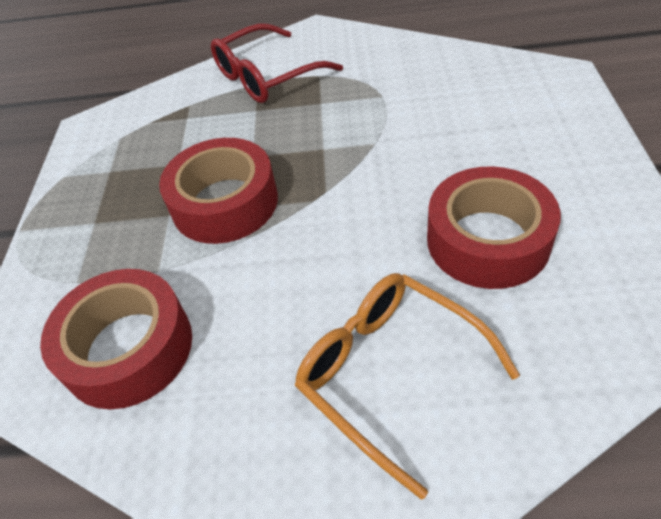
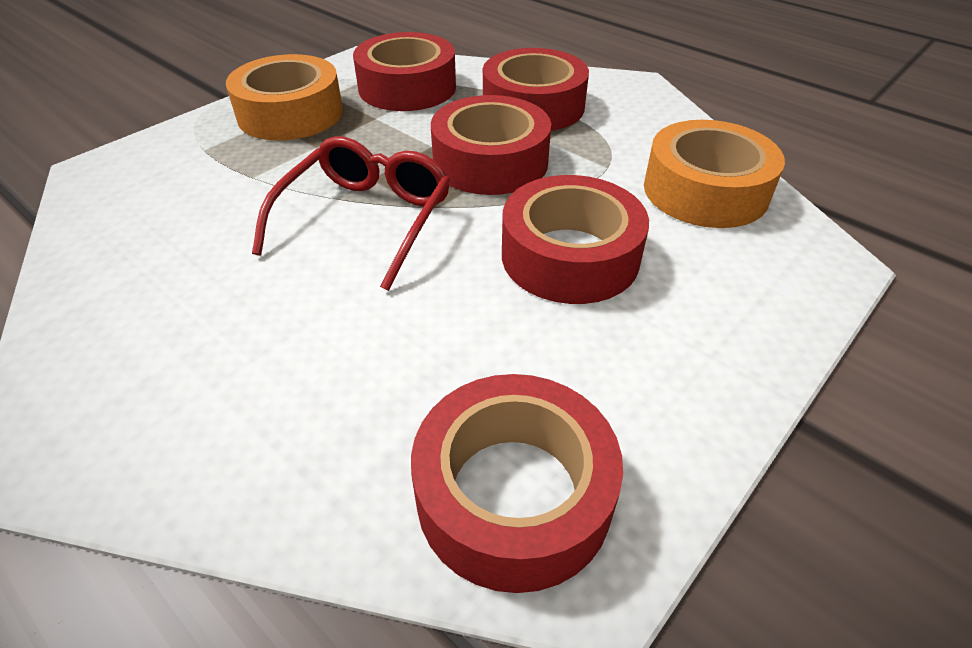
orange glasses: [294,273,520,500] = 1 -> none = 0
orange tape: none = 0 -> [226,54,343,140] [644,120,785,228] = 2
red tape: [40,269,192,409] [159,138,278,244] [427,166,561,289] = 3 -> [353,32,456,111] [411,374,623,593] [431,95,551,195] [483,48,589,131] [502,175,649,304] = 5

